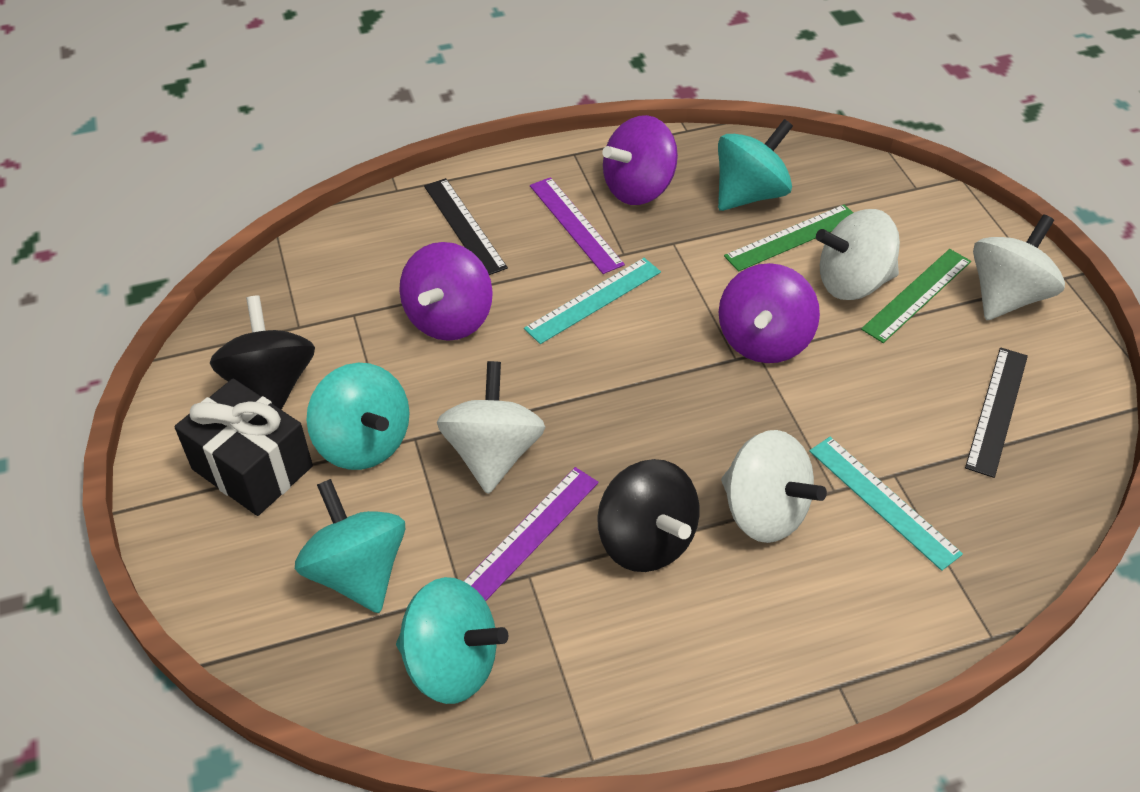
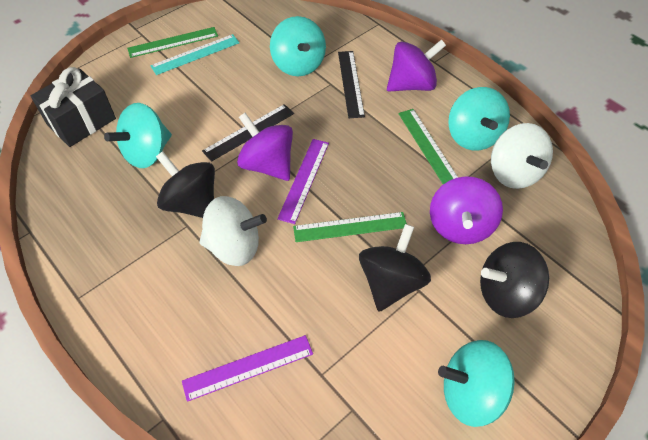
black spinning top: [210,296,315,410] [597,459,700,572] = 2 -> [156,151,215,218] [359,224,431,312] [480,242,549,318] = 3
green ruler: [724,204,853,272] [861,249,971,343] = 2 -> [127,27,218,58] [293,212,407,242] [398,109,458,184] = 3
turquoise ruler: [524,258,661,344] [809,437,963,571] = 2 -> [150,34,240,75] = 1
white spinning top: [437,361,545,494] [721,430,827,543] [816,209,900,300] [973,214,1065,320] = 4 -> [199,196,267,266] [491,123,553,189] = 2

